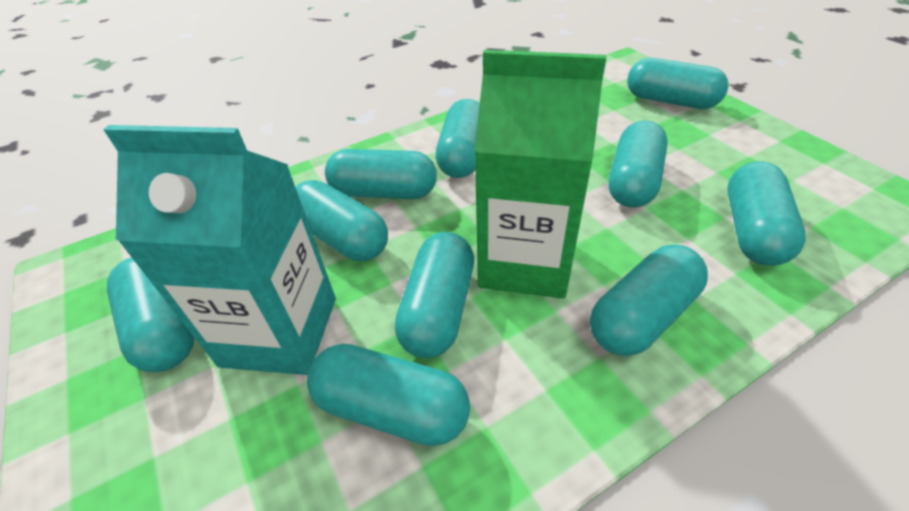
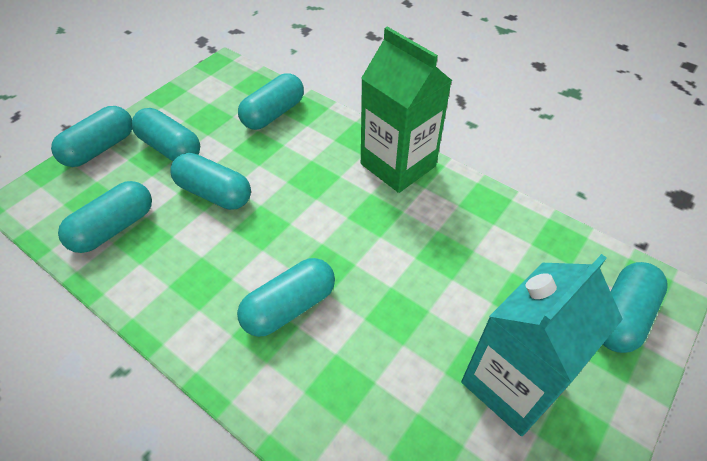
turquoise capsule: [107,257,194,372] [295,180,388,261] [307,344,470,446] [325,149,437,199] [395,232,474,358] [436,99,480,178] [590,244,708,356] [609,121,668,208] [627,58,729,109] [727,161,806,266] = 10 -> [51,106,133,167] [58,181,152,253] [132,108,200,161] [170,153,251,210] [237,258,335,337] [238,73,304,130] [603,262,668,353] = 7

